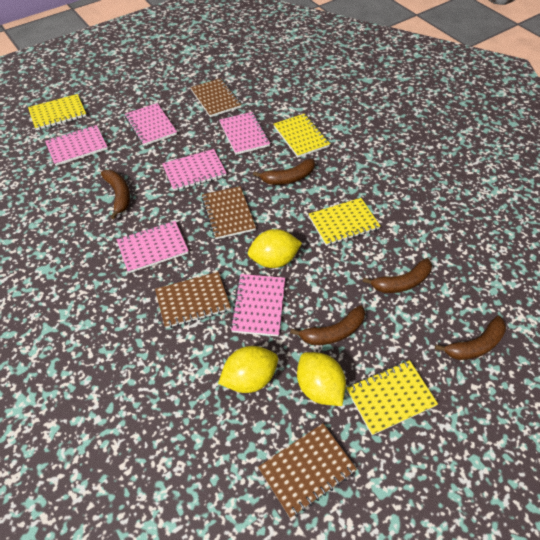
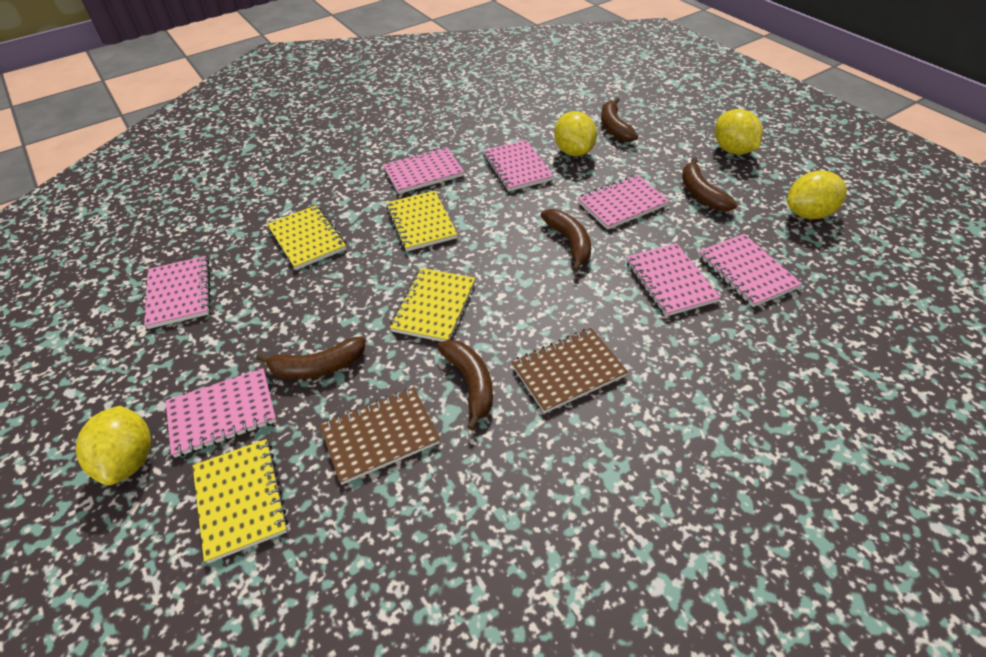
brown notebook: [155,272,231,328] [190,78,241,117] [201,186,256,239] [258,423,357,518] = 4 -> [320,387,440,485] [511,328,628,413] = 2
pink notebook: [45,125,108,166] [117,221,189,273] [125,103,177,146] [162,149,227,191] [219,112,270,155] [230,274,285,336] = 6 -> [144,256,211,329] [166,368,276,458] [383,147,464,194] [483,140,554,192] [578,175,669,230] [626,243,721,317] [699,234,802,307] = 7
yellow lemon: [218,346,278,393] [248,229,302,268] [297,352,346,406] = 3 -> [76,406,151,485] [554,111,597,156] [715,109,763,155] [787,170,847,219] = 4

